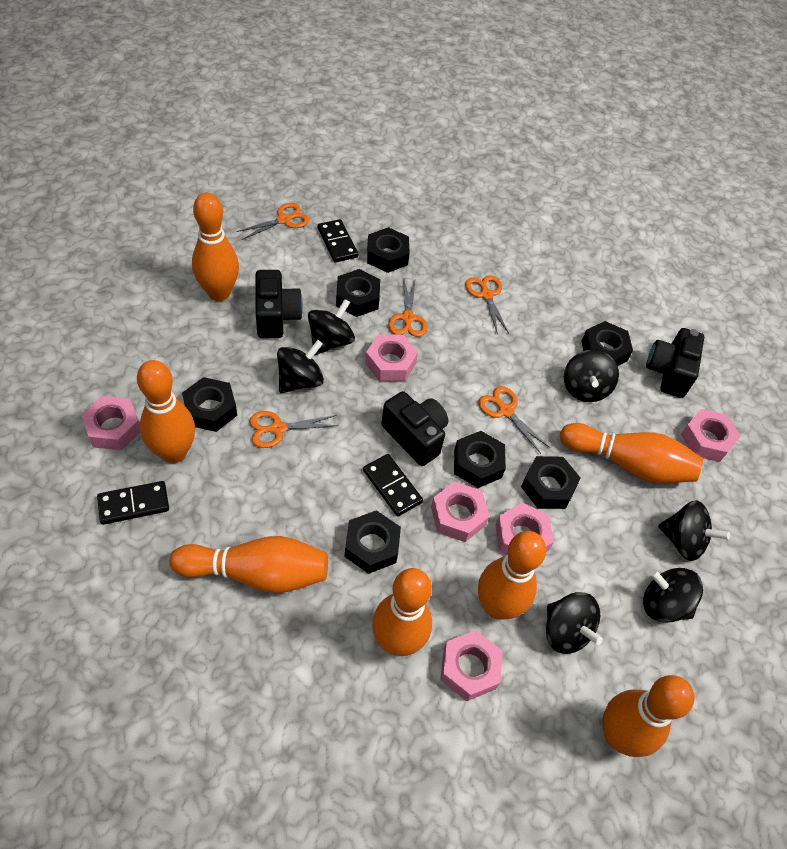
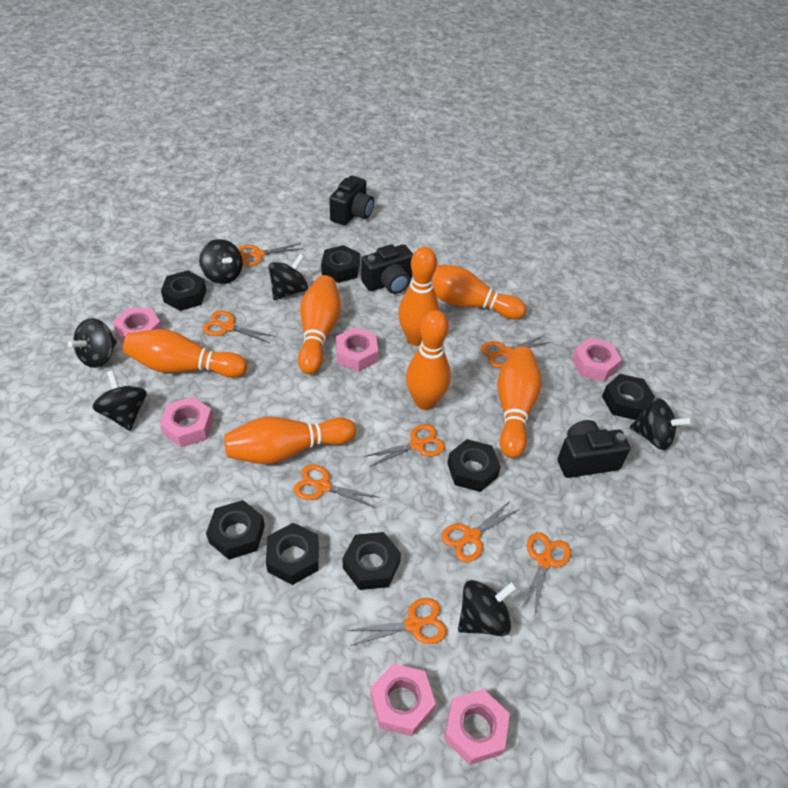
black domino: [97,481,169,525] [318,219,358,263] [363,454,423,517] = 3 -> none = 0
orange scissors: [236,203,309,240] [249,411,339,448] [388,278,427,337] [465,275,509,335] [478,386,550,454] = 5 -> [203,311,275,343] [238,243,303,266] [294,464,381,508] [347,598,447,646] [364,424,445,467] [441,500,520,562] [481,335,551,368] [522,532,571,615] = 8

